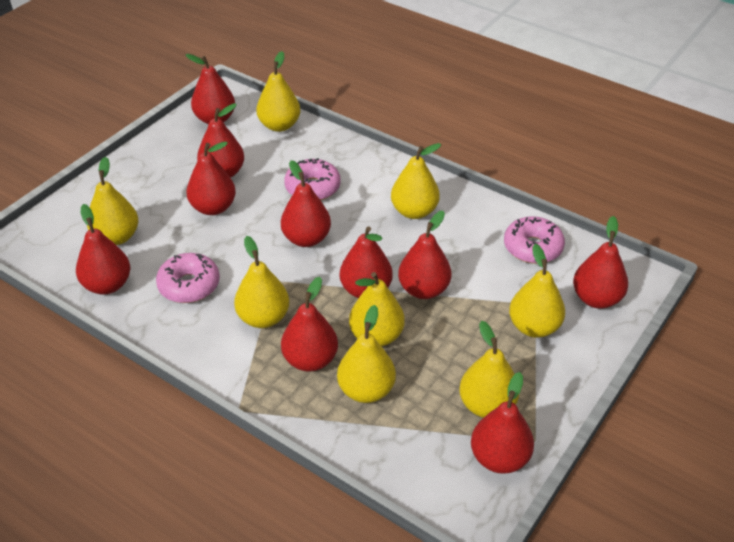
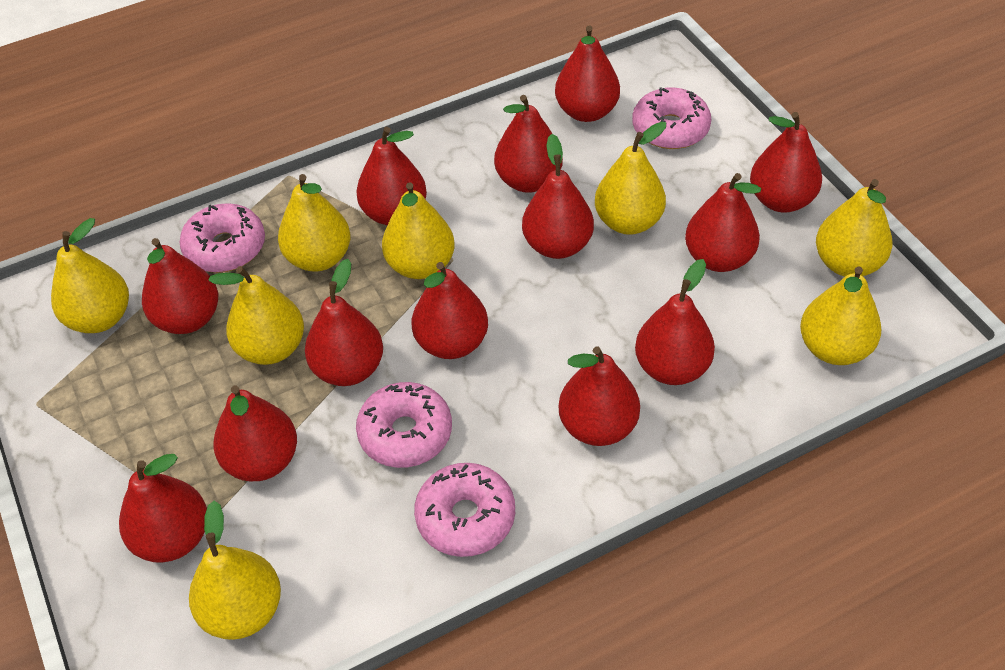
pink donut: [156,253,220,303] [284,158,341,200] [504,216,565,264] = 3 -> [179,203,265,273] [356,382,452,468] [414,463,515,557] [632,87,712,149] = 4
red pear: [76,204,130,295] [186,54,235,124] [186,142,236,215] [197,103,244,178] [281,160,331,247] [281,277,338,372] [340,226,393,298] [398,211,451,299] [471,372,534,474] [573,216,628,309] = 10 -> [119,454,207,563] [142,238,218,334] [213,386,297,481] [305,259,383,386] [356,127,427,225] [412,262,488,359] [494,95,563,193] [522,134,594,259] [555,25,620,122] [559,346,640,446] [635,259,715,385] [685,173,761,272] [750,112,822,213] = 13

